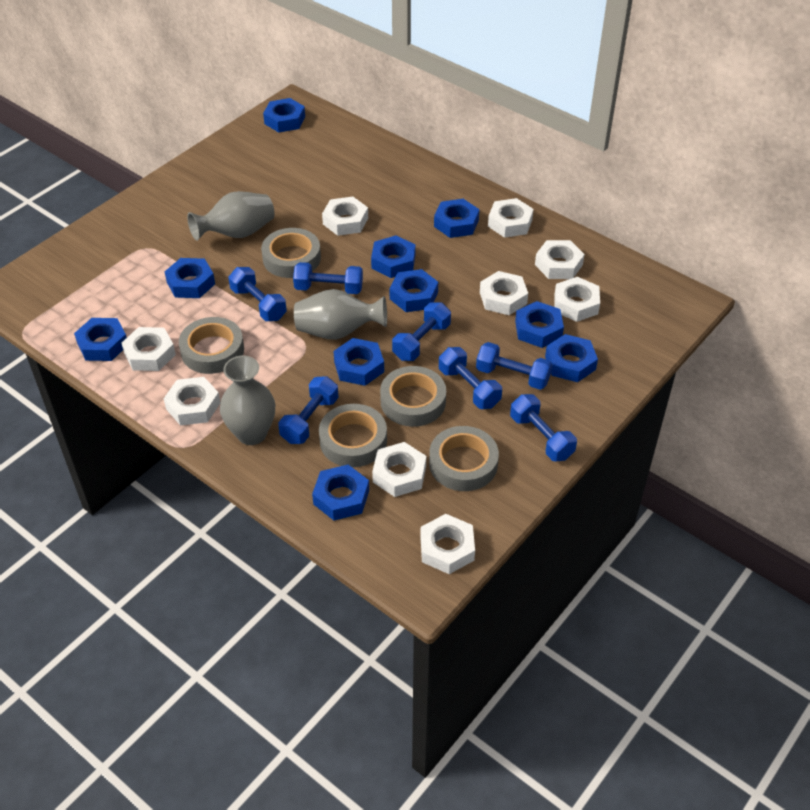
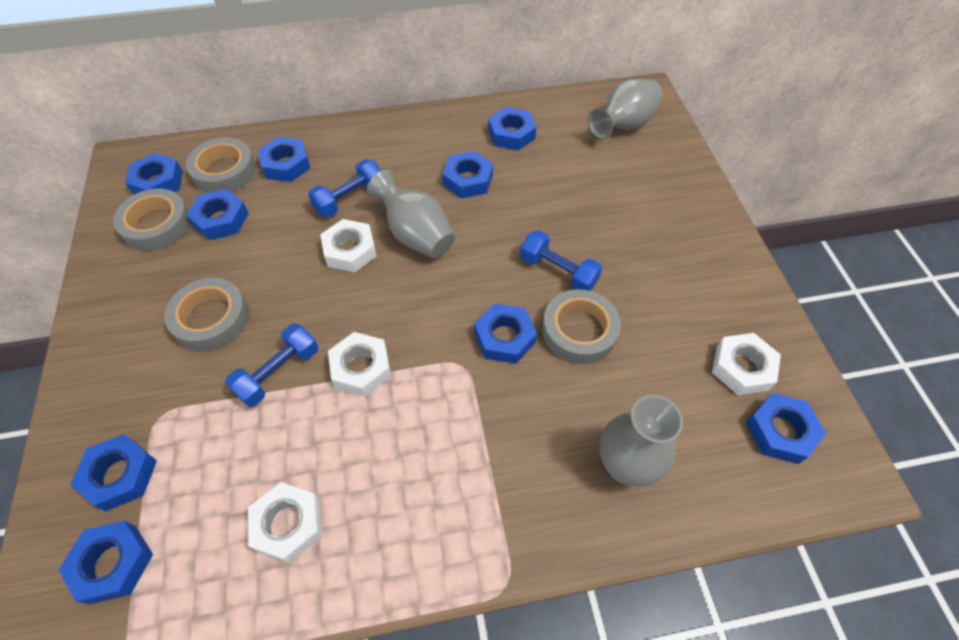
blue dumbbell: [228,267,287,321] [278,376,339,444] [293,262,363,294] [392,302,451,361] [439,347,502,409] [476,342,552,390] [510,394,577,461] = 7 -> [225,323,318,407] [308,159,381,217] [520,230,602,291] = 3
blue nut: [74,318,127,361] [165,258,215,298] [263,98,305,132] [312,465,369,520] [333,338,384,386] [371,235,416,278] [390,269,438,312] [434,199,480,238] [515,301,564,348] [545,334,598,382] = 10 -> [59,521,153,605] [70,434,157,511] [125,153,183,195] [187,189,248,240] [258,137,310,182] [442,151,493,199] [474,304,537,364] [488,107,537,151] [746,393,826,464] = 9
grey tape: [179,317,244,374] [261,228,321,278] [319,404,387,467] [380,366,446,427] [429,426,499,491] = 5 -> [113,189,191,251] [164,278,249,351] [186,137,256,193] [542,289,621,364] = 4
white nut: [122,327,176,371] [164,377,220,426] [322,197,368,236] [372,442,426,497] [420,514,475,574] [480,271,528,315] [488,198,534,238] [535,240,585,279] [554,277,600,322] = 9 -> [248,482,322,563] [320,219,377,272] [328,332,391,397] [712,333,781,395] = 4

